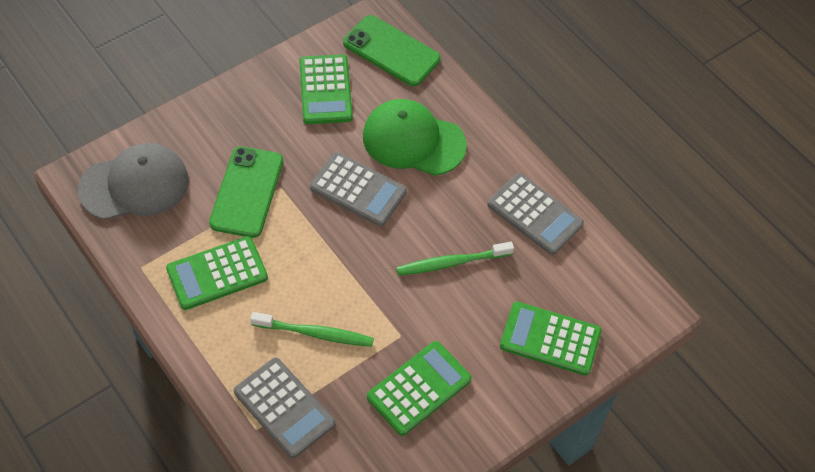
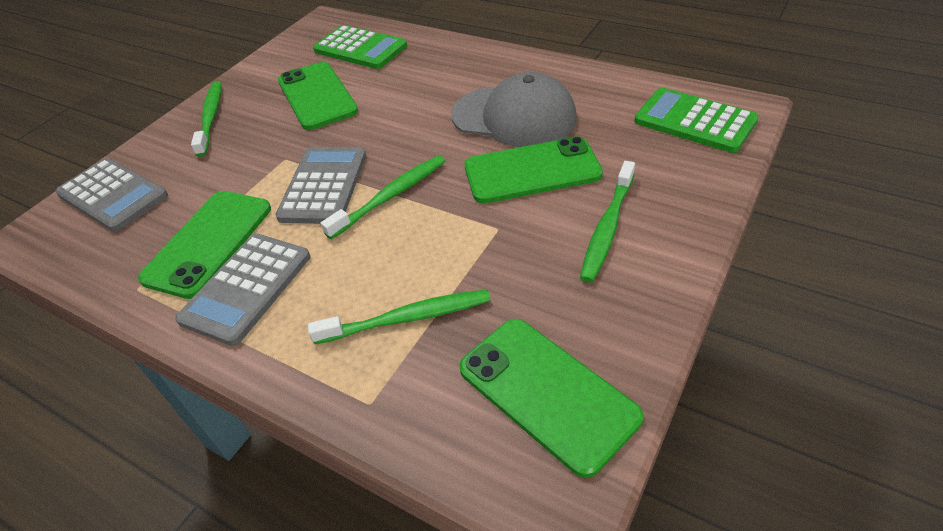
green calculator: [166,236,268,310] [299,54,353,124] [367,341,472,436] [500,302,601,376] = 4 -> [313,25,407,69] [634,88,759,153] = 2
green cap: [363,99,467,176] = 1 -> none = 0
green phone: [209,146,283,238] [343,15,441,86] = 2 -> [138,191,271,299] [278,62,358,130] [459,319,643,478] [464,136,603,203] = 4
green toothbrush: [251,312,374,347] [396,242,514,276] = 2 -> [191,81,222,157] [308,289,490,344] [321,155,445,239] [580,161,635,283] = 4

